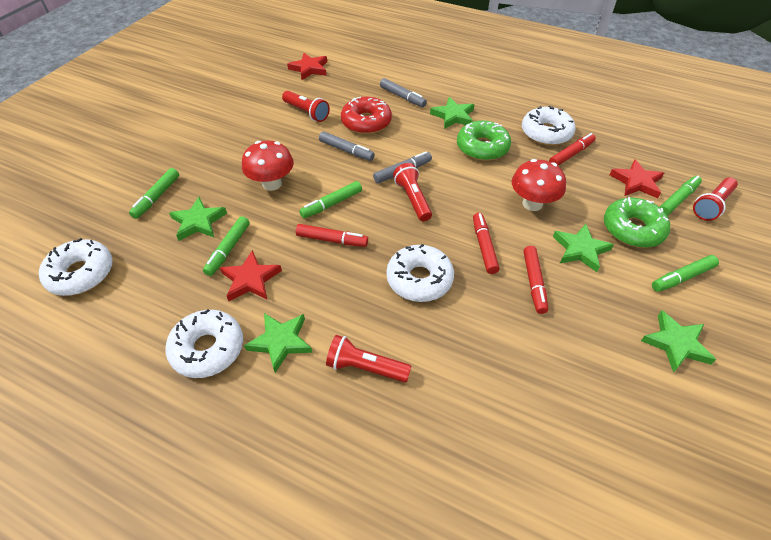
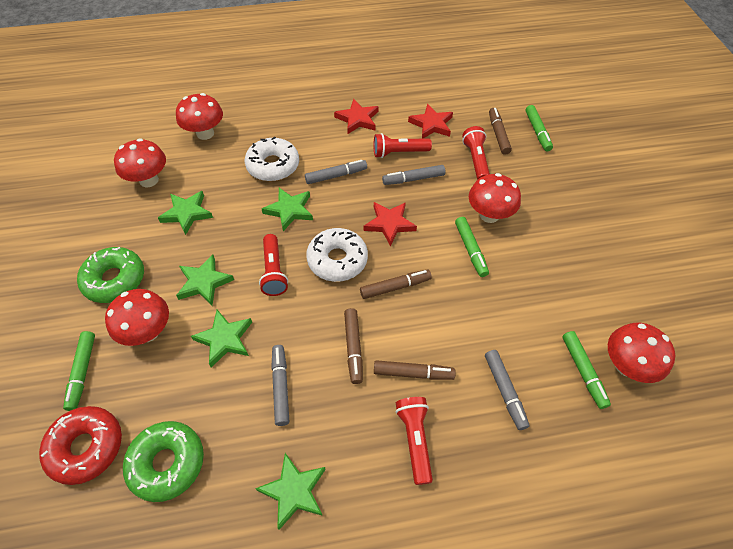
brown marker: none = 0 -> [344,308,363,384] [360,270,432,299] [374,360,456,380] [489,108,512,155] = 4
green marker: [129,168,179,219] [203,216,250,276] [299,181,362,218] [652,255,719,292] [660,176,702,216] = 5 -> [63,331,95,411] [455,217,489,277] [526,105,553,151] [562,331,611,409] = 4
grey marker: [319,131,375,161] [373,152,432,183] [380,78,427,107] = 3 -> [271,345,290,426] [305,160,367,184] [382,165,445,185] [485,350,530,430] = 4
red marker: [296,224,368,247] [473,213,499,274] [523,246,548,314] [549,133,596,166] = 4 -> none = 0
red mushroom: [242,141,294,191] [512,159,566,211] = 2 -> [105,289,169,346] [114,138,166,187] [176,93,223,140] [469,173,521,223] [608,323,675,383] = 5
white donut: [39,238,113,296] [166,309,243,378] [386,244,454,302] [522,106,576,146] = 4 -> [245,137,299,181] [306,228,368,282] = 2

